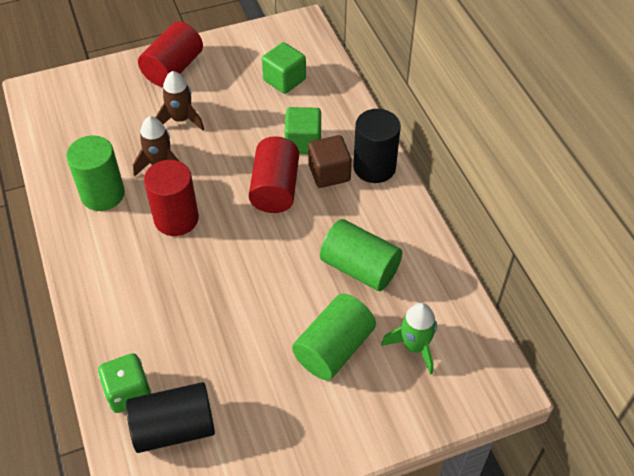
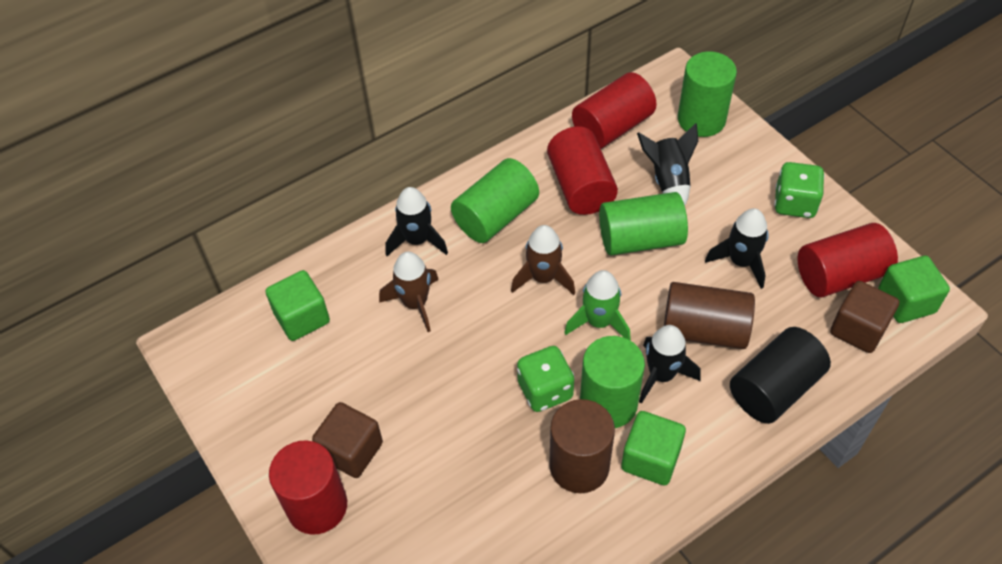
black cylinder: [126,382,215,453] [353,109,401,183] = 2 -> [730,327,831,424] = 1
black rocket: none = 0 -> [386,187,448,256] [637,123,698,205] [639,325,701,404] [705,208,769,289] = 4
brown cube: [308,135,352,188] = 1 -> [312,402,383,478] [830,281,899,353] = 2
brown cylinder: none = 0 -> [549,399,615,493] [664,282,755,349] = 2
green cube: [262,42,306,94] [285,107,321,154] = 2 -> [265,270,330,341] [621,411,686,485] [878,256,950,323] = 3
green cylinder: [66,135,125,211] [292,294,376,380] [320,219,402,291] = 3 -> [451,158,539,243] [580,336,645,428] [599,192,688,255] [678,51,737,137] = 4
green dice: [98,353,152,413] = 1 -> [517,346,574,412] [774,162,825,218] = 2
red cylinder: [138,21,203,87] [144,160,199,236] [249,136,299,213] = 3 -> [269,440,347,535] [547,126,618,215] [572,72,657,149] [798,223,898,297] = 4

